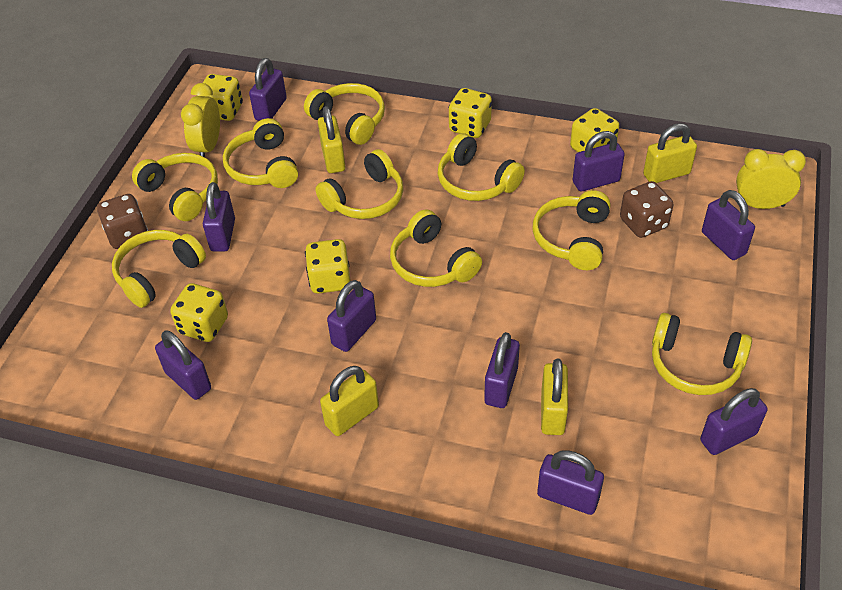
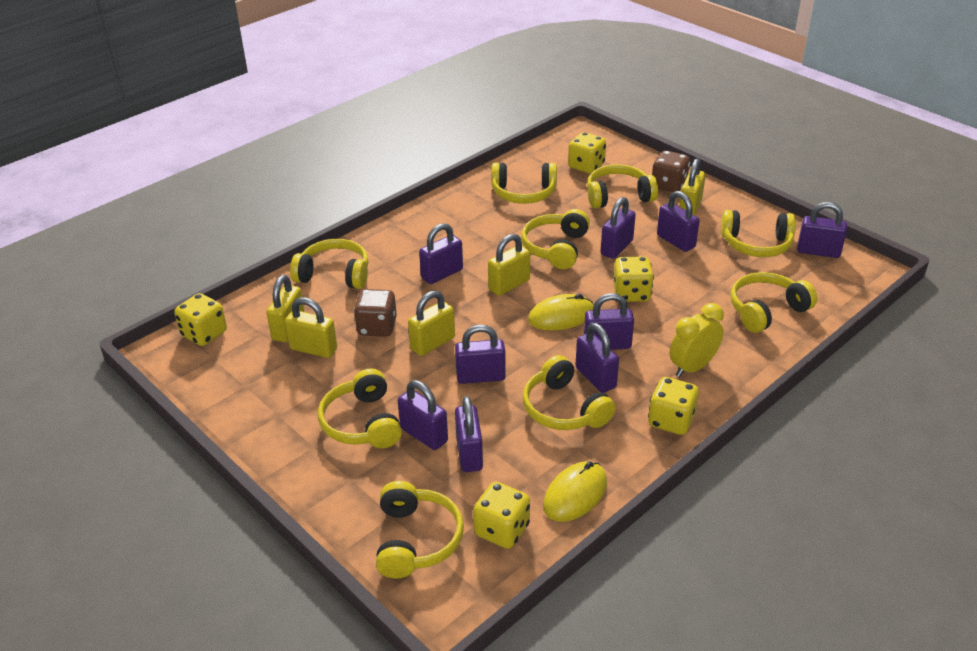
yellow clock: [181,83,220,157] [736,149,806,209] = 2 -> [670,303,724,377] = 1
yellow mouse: none = 0 -> [528,294,594,330] [543,461,607,522] = 2
yellow padlock: [318,106,345,173] [320,366,379,436] [541,359,568,435] [643,123,697,183] = 4 -> [266,275,304,342] [285,297,337,358] [408,291,455,356] [488,234,530,296] [679,158,706,215] = 5

